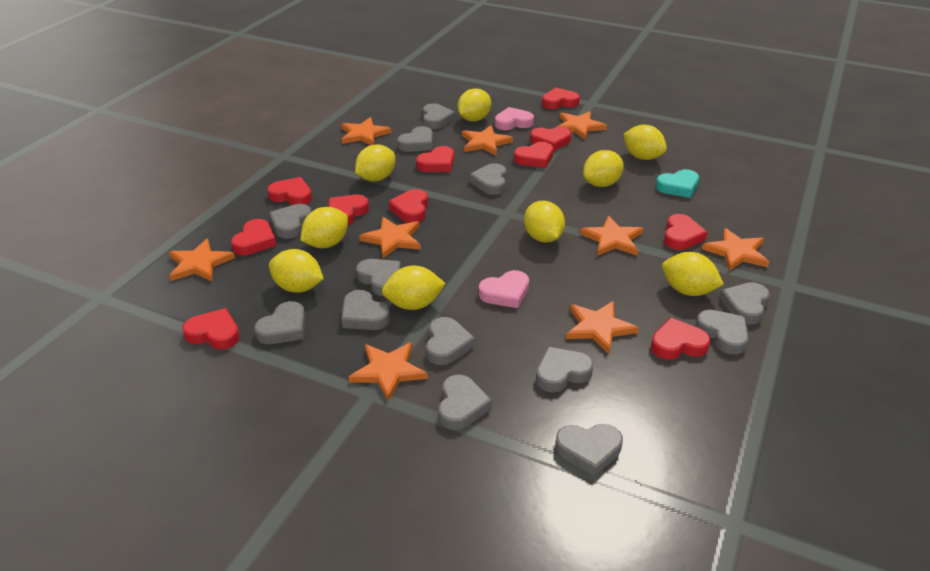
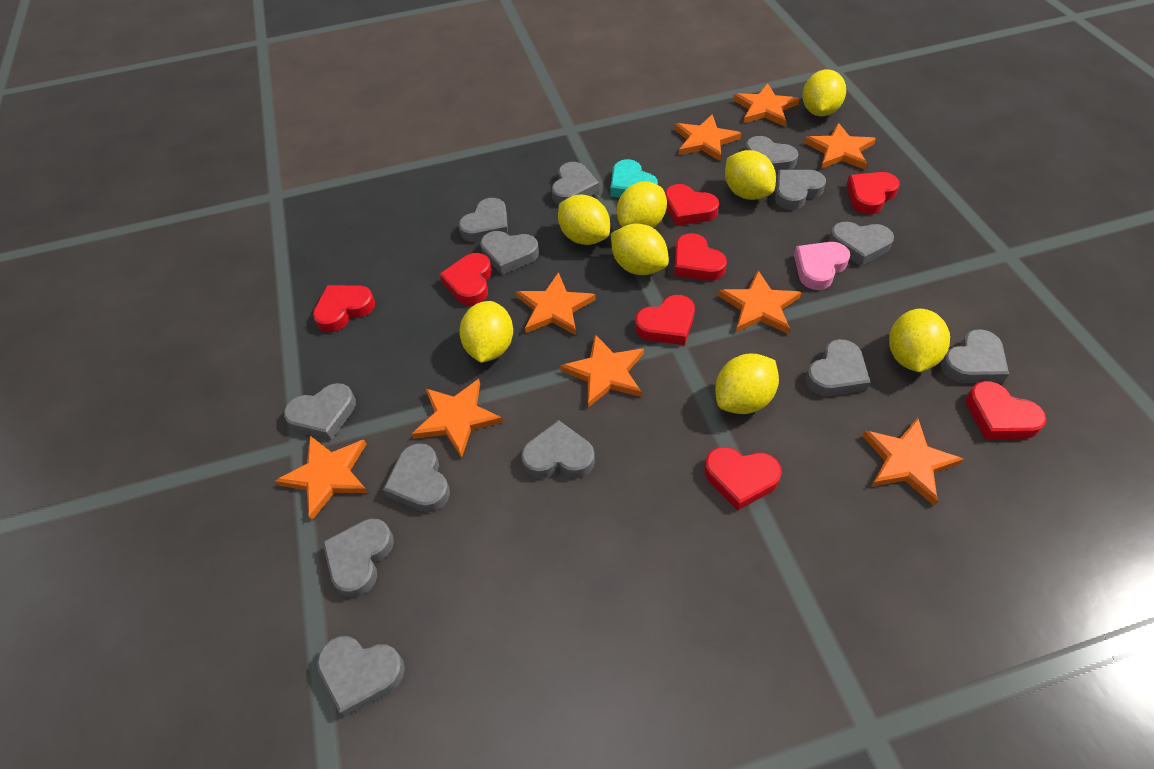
pink heart: [479,270,529,308] [495,107,534,130] = 2 -> [794,242,850,290] = 1
red heart: [182,308,240,350] [231,219,276,255] [267,177,312,205] [329,194,369,225] [389,189,428,223] [416,146,454,172] [514,142,554,168] [530,127,571,151] [542,88,580,109] [651,318,711,359] [664,214,708,250] = 11 -> [313,285,375,332] [439,253,492,305] [635,295,695,345] [665,184,719,226] [674,233,727,281] [704,447,782,511] [846,172,900,215] [966,381,1047,439] = 8
yellow lemon: [269,249,324,293] [301,207,348,248] [355,144,395,181] [382,265,446,310] [458,88,491,122] [524,201,565,243] [583,150,624,187] [623,125,667,160] [662,252,724,296] = 9 -> [459,301,513,363] [558,195,610,245] [611,223,669,275] [617,181,667,228] [715,354,779,414] [725,150,776,200] [802,69,846,116] [889,309,950,372] = 8

